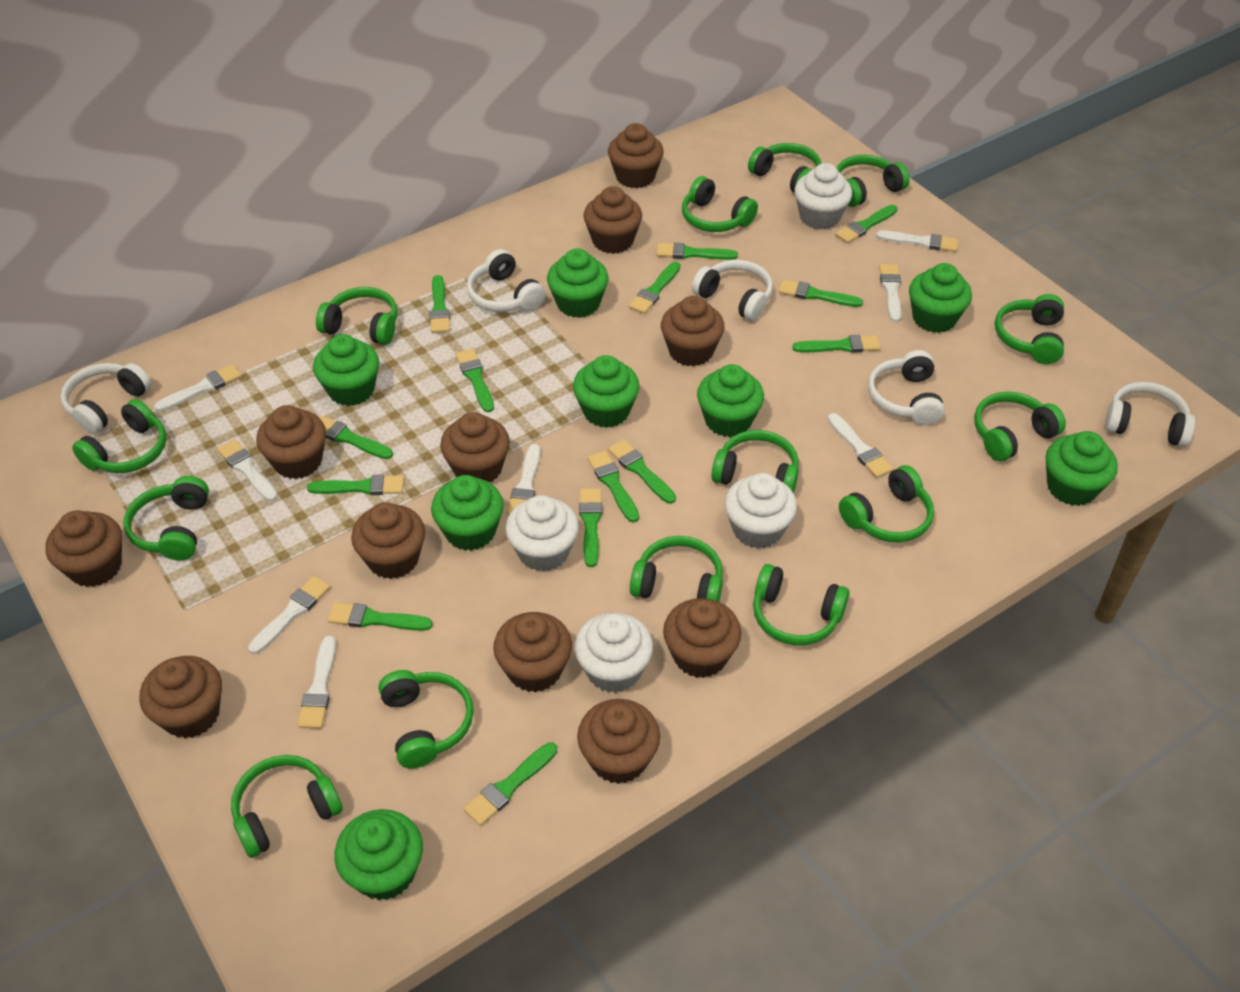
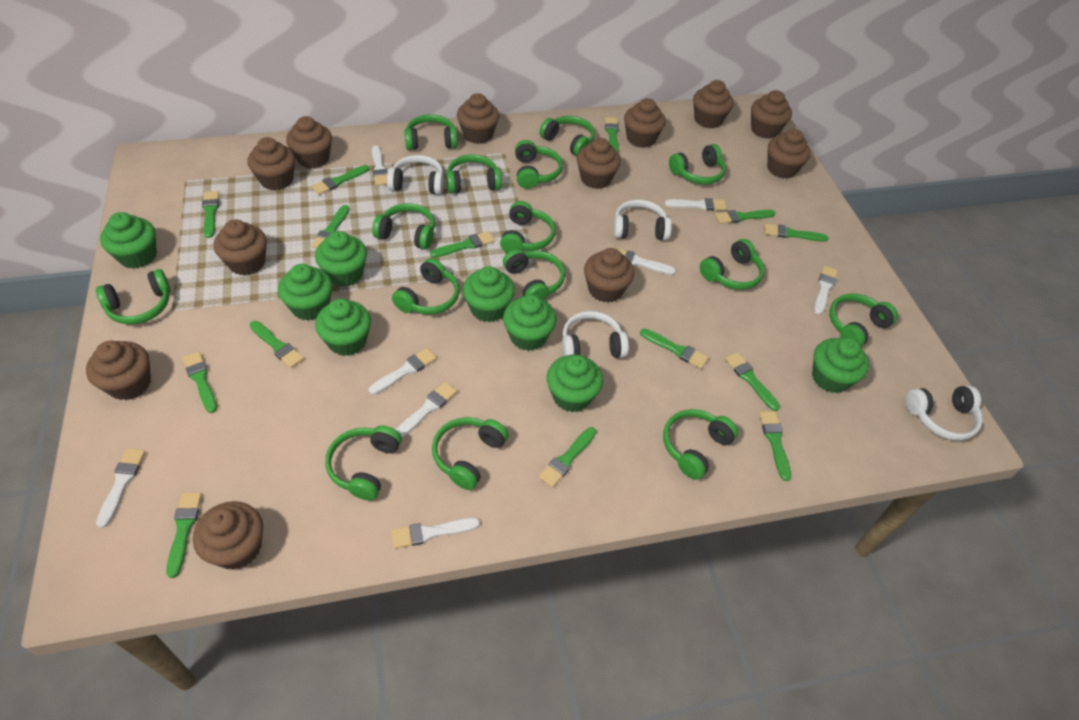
brown cupcake: [45,510,122,587] [140,656,222,738] [256,405,326,479] [351,502,425,579] [440,412,510,482] [493,612,572,693] [577,699,660,784] [584,186,642,254] [608,123,664,188] [661,296,725,367] [663,598,741,678] = 11 -> [86,341,151,400] [193,501,263,570] [214,219,267,276] [247,137,295,190] [286,116,332,169] [457,93,499,144] [577,138,621,189] [584,248,634,303] [624,98,666,148] [693,80,734,128] [751,90,792,139] [767,129,811,179] = 12
green headphones: [72,399,167,473] [123,476,209,561] [231,755,343,858] [316,287,397,345] [379,670,474,769] [630,536,723,602] [682,176,758,232] [711,430,799,494] [748,143,821,193] [753,564,849,645] [837,155,910,207] [839,465,934,543] [974,391,1066,461] [995,294,1064,364] = 14 -> [96,269,171,324] [325,425,402,501] [372,203,435,250] [392,258,460,315] [405,114,458,150] [432,417,509,490] [446,154,502,194] [500,201,556,253] [503,249,565,300] [515,140,563,189] [539,116,595,156] [663,409,738,480] [669,144,726,185] [700,239,765,290] [829,294,898,346] = 15
white cupcake: [505,495,579,572] [575,612,653,693] [725,473,797,549] [794,163,852,230] = 4 -> none = 0
white headphones: [61,363,152,434] [467,249,545,312] [692,260,773,321] [868,350,945,425] [1105,382,1195,447] = 5 -> [387,155,444,195] [562,311,629,358] [613,200,672,240] [906,386,983,441] = 4

